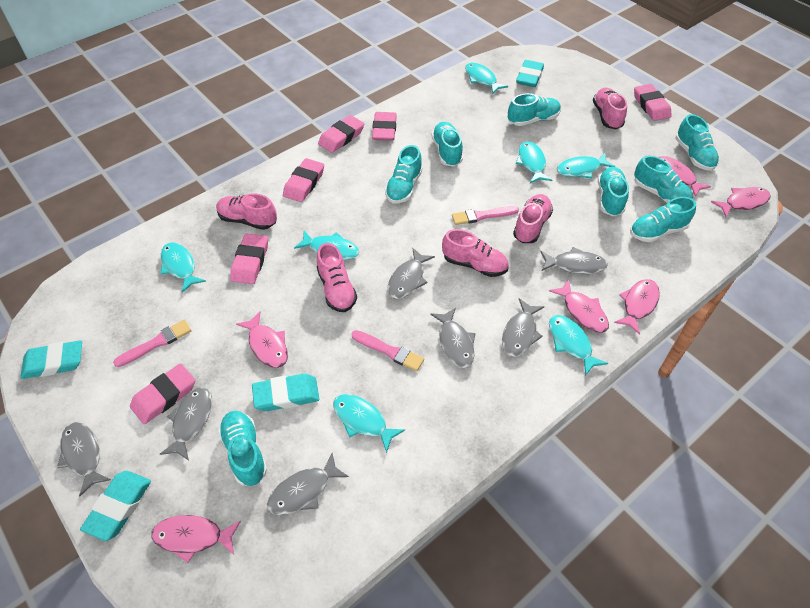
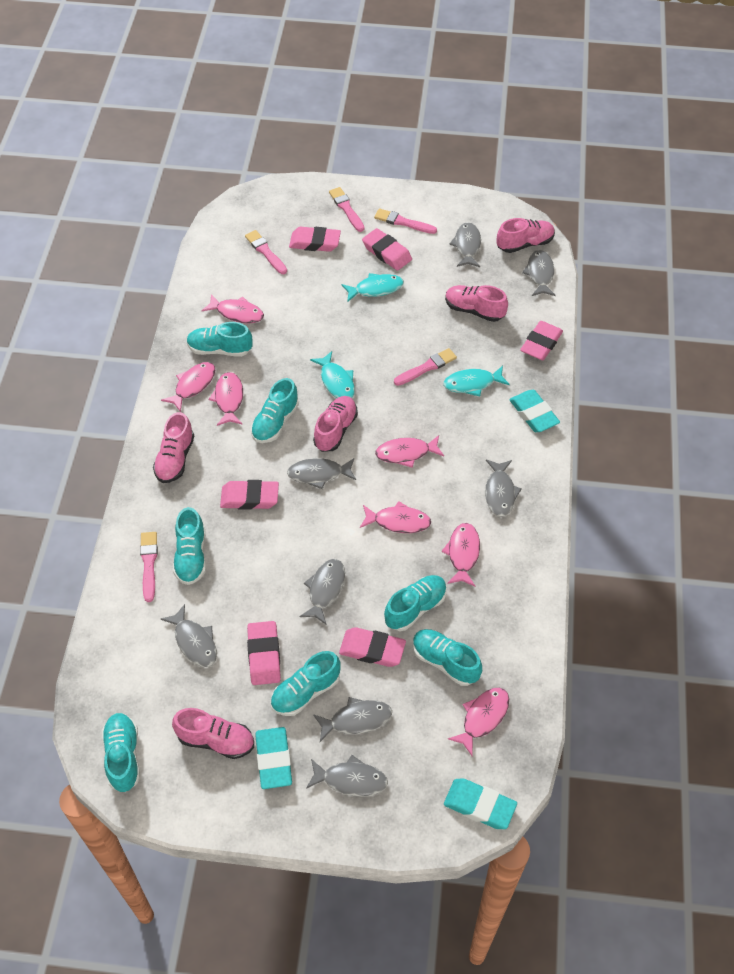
grey fish: [57,422,111,496] [160,387,212,461] [267,453,349,515] [388,248,435,299] [430,308,476,368] [502,298,544,357] [540,247,608,274] = 7 -> [161,604,217,667] [287,458,356,489] [300,559,345,624] [306,755,388,797] [313,697,392,742] [450,222,481,267] [485,460,522,517] [522,250,556,296] = 8
pink brush: [113,320,191,367] [351,330,424,371] [452,206,519,225] = 3 -> [140,532,158,602] [245,230,287,274] [329,187,364,232] [374,208,437,234] [394,348,457,386] = 5
pink fish: [151,515,241,563] [236,311,288,368] [549,279,609,333] [614,279,660,335] [658,156,711,197] [711,187,771,217] = 6 -> [161,362,215,412] [201,294,264,324] [209,372,243,426] [360,501,431,533] [375,435,444,468] [442,523,480,586] [448,688,509,756] = 7
turquoise eraser: [20,340,82,379] [80,471,151,541] [252,373,319,411] [516,60,544,87] = 4 -> [256,727,292,789] [444,779,517,829] [509,390,560,432] = 3
turquoise fish: [160,242,206,293] [294,231,359,260] [333,394,405,453] [465,63,508,94] [516,141,552,183] [549,315,608,376] [557,153,615,179] = 7 -> [310,351,355,398] [341,273,404,302] [443,366,510,396] = 3
turquoise shoe: [218,411,267,486] [385,145,423,203] [431,122,463,167] [508,93,561,126] [598,167,629,216] [630,197,696,242] [634,156,693,203] [675,114,719,171] = 8 -> [102,713,140,792] [173,507,206,585] [187,322,253,357] [251,378,299,443] [270,651,341,716] [384,575,447,631] [413,629,482,686] = 7

